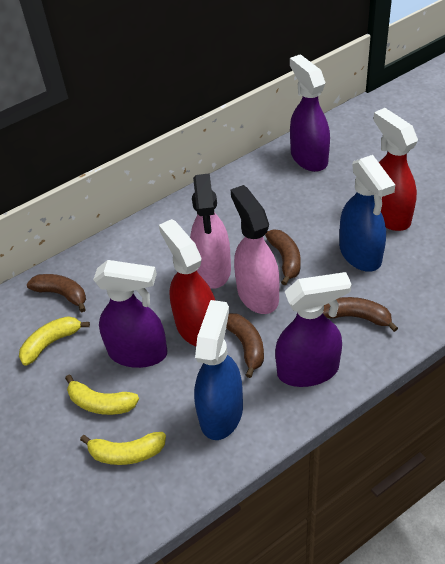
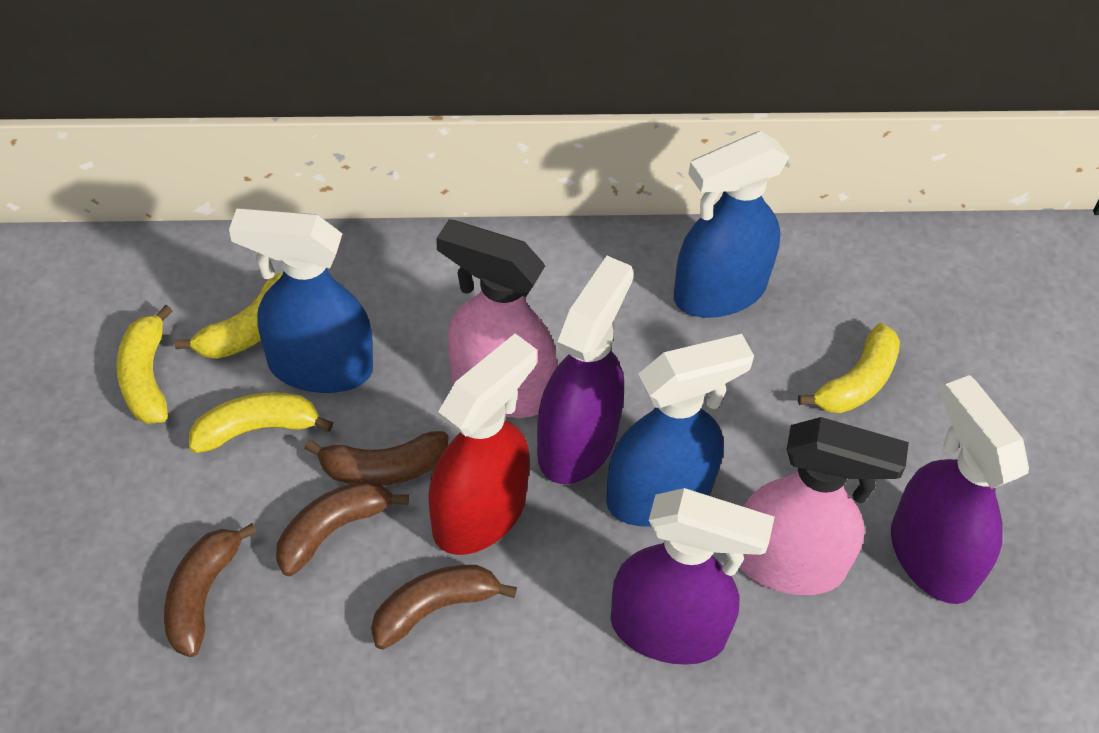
blue spray bottle: [194,300,243,440] [339,155,395,272] = 2 -> [229,208,373,393] [606,334,754,527] [674,131,790,318] = 3
red spray bottle: [159,219,216,346] [373,108,418,231] = 2 -> [428,334,537,555] = 1
yellow banana: [19,316,90,366] [65,375,139,415] [80,432,166,465] = 3 -> [116,305,173,424] [175,273,283,359] [189,392,333,453] [798,323,900,413] = 4

